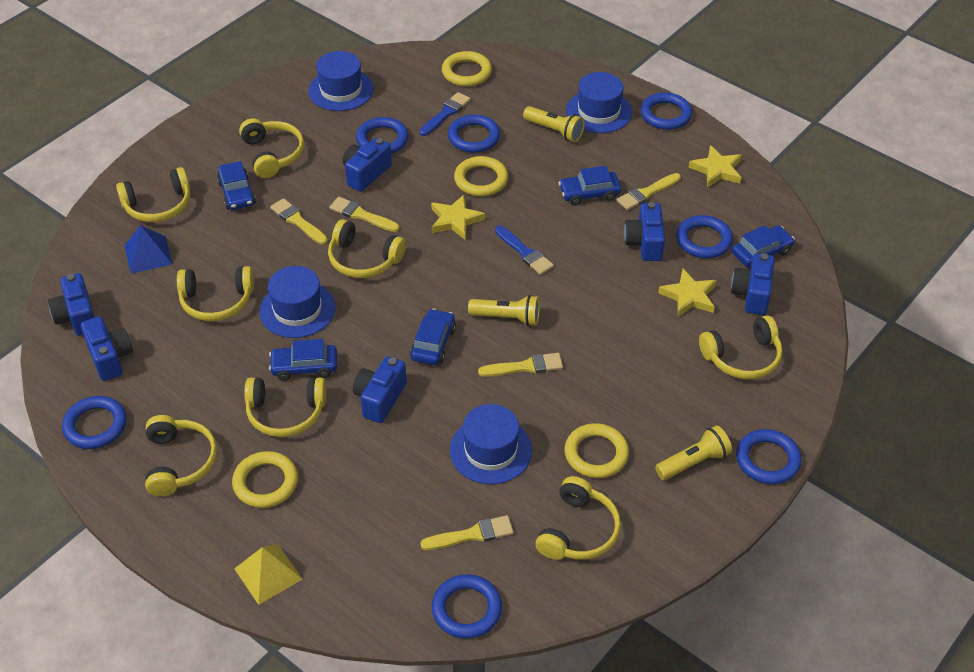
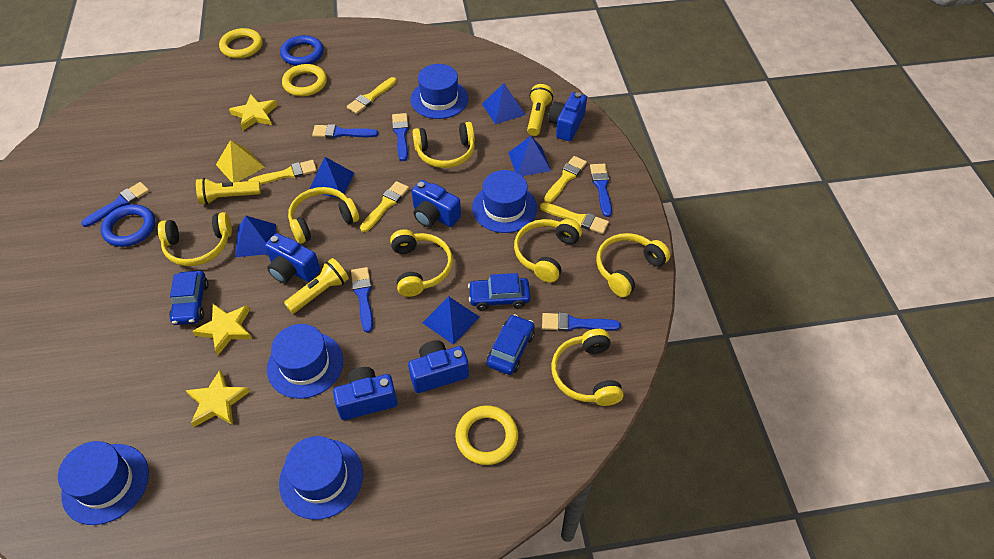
blue brush: [420,92,471,136] [495,226,554,275] = 2 -> [81,182,149,227] [312,124,378,138] [351,267,373,333] [392,113,409,161] [542,313,621,332] [590,164,612,217] = 6
blue camera: [48,273,95,336] [81,316,133,381] [342,137,392,192] [353,356,407,423] [624,202,665,261] [731,253,775,315] = 6 -> [265,233,320,283] [333,367,397,420] [408,340,469,393] [412,180,461,227] [548,92,587,141] = 5
blue car: [217,161,256,210] [269,339,337,381] [410,309,456,365] [559,166,621,205] [732,225,795,267] = 5 -> [169,271,209,325] [468,273,530,311] [487,314,535,375] = 3
blue hat: [260,266,335,338] [308,51,374,111] [450,404,532,484] [566,72,632,133] = 4 -> [58,441,149,525] [267,324,343,399] [279,436,363,520] [411,64,468,119] [472,170,537,233] = 5
blue pyramid: [125,225,172,274] = 1 -> [235,216,276,257] [310,157,354,198] [422,296,479,345] [482,83,525,124] [508,136,551,176] = 5
blue ring: [62,396,127,449] [356,117,409,154] [432,574,502,639] [448,114,500,153] [640,92,692,130] [676,215,733,258] [736,429,802,484] = 7 -> [101,204,155,247] [280,35,324,66] = 2
yellow headphones: [116,167,190,222] [145,415,217,496] [177,266,254,321] [239,118,304,178] [244,377,326,437] [328,219,406,278] [535,476,621,560] [699,316,783,379] = 8 -> [158,212,232,266] [288,187,359,244] [390,229,453,297] [412,122,475,168] [514,219,582,283] [551,329,624,406] [596,233,670,297] = 7
yellow ring: [232,451,298,508] [442,51,492,87] [454,156,508,196] [565,423,629,478] = 4 -> [219,28,263,59] [282,64,327,96] [455,405,518,465] = 3

